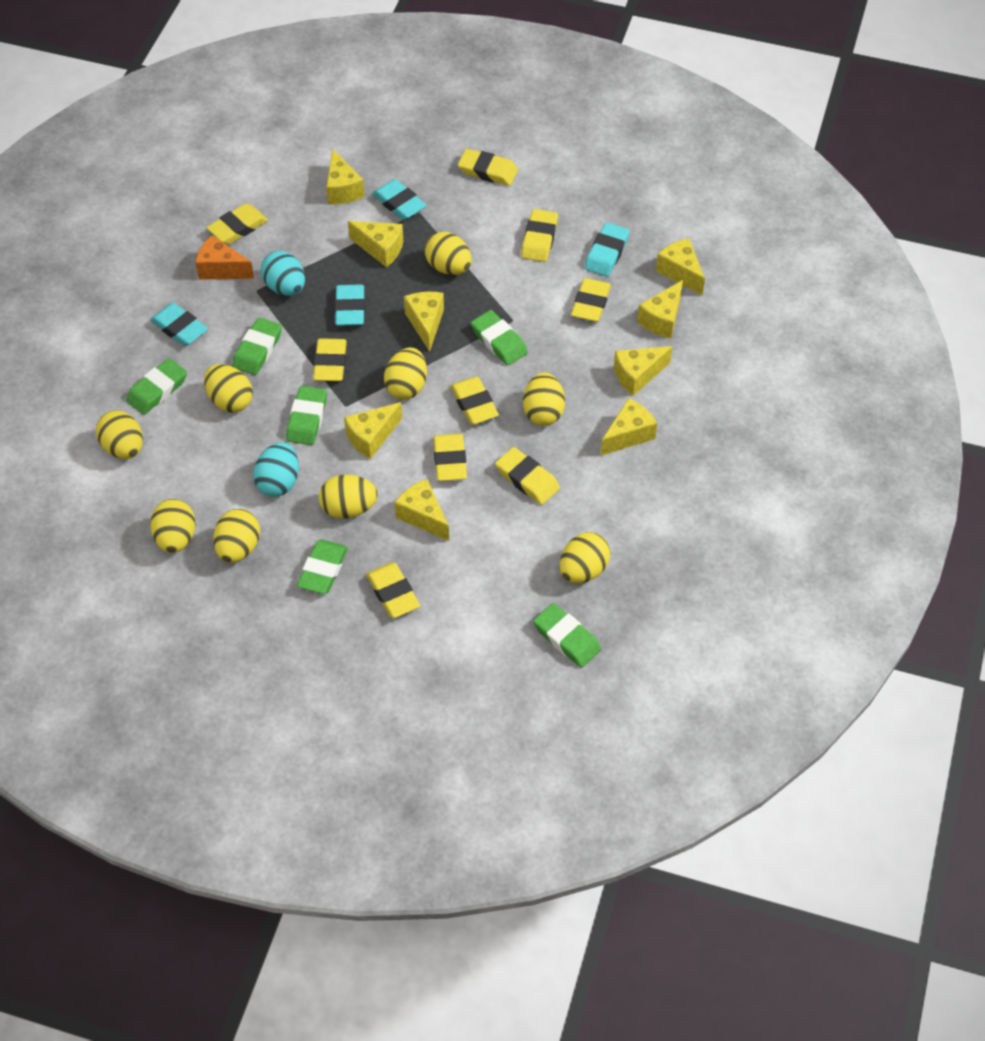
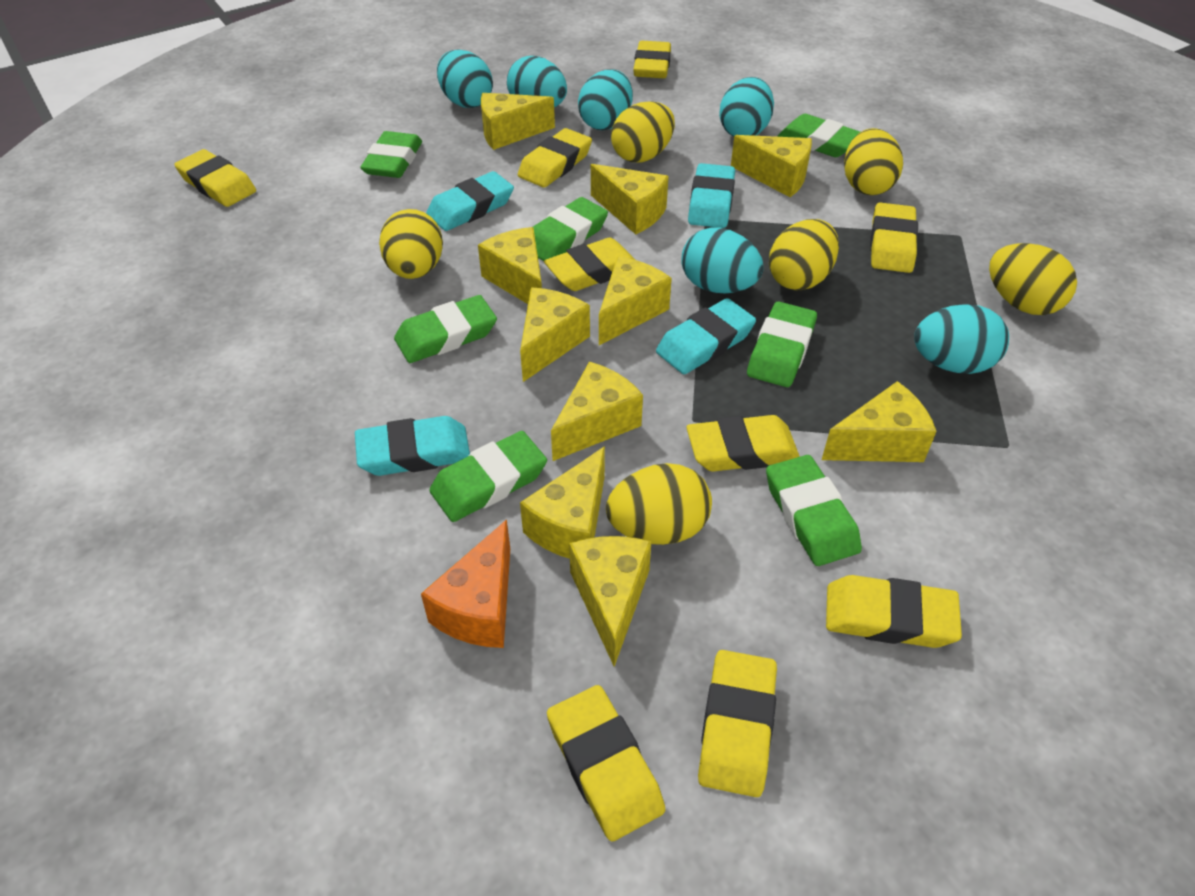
green eraser: [126,358,187,415] [232,317,282,375] [286,386,327,445] [297,540,348,594] [471,310,528,365] [533,603,601,668] = 6 -> [360,131,422,178] [394,295,497,363] [429,431,547,522] [533,197,608,261] [747,302,817,387] [766,455,862,566] [777,114,860,157] = 7
turquoise egg: [253,442,299,497] [261,251,305,296] = 2 -> [437,49,493,108] [507,56,567,108] [578,69,633,130] [682,228,764,293] [719,77,774,137] [914,304,1009,374] = 6
yellow cheese: [326,149,365,205] [344,402,402,459] [348,221,403,267] [394,479,449,541] [404,292,444,352] [601,398,657,455] [614,346,672,396] [637,280,683,338] [656,238,705,295] = 9 -> [478,227,542,304] [481,93,555,150] [520,287,590,382] [520,446,605,559] [551,361,643,461] [569,536,652,667] [591,164,669,234] [599,256,672,345] [731,135,812,197] [822,381,937,462] = 10
yellow egg: [96,410,143,459] [150,499,196,553] [204,364,253,413] [213,509,260,563] [319,475,378,519] [384,347,427,400] [425,232,472,275] [523,373,565,426] [559,532,610,583] = 9 -> [379,209,443,279] [606,463,712,545] [611,101,675,162] [769,219,839,291] [844,128,903,195] [989,243,1077,315] = 6

